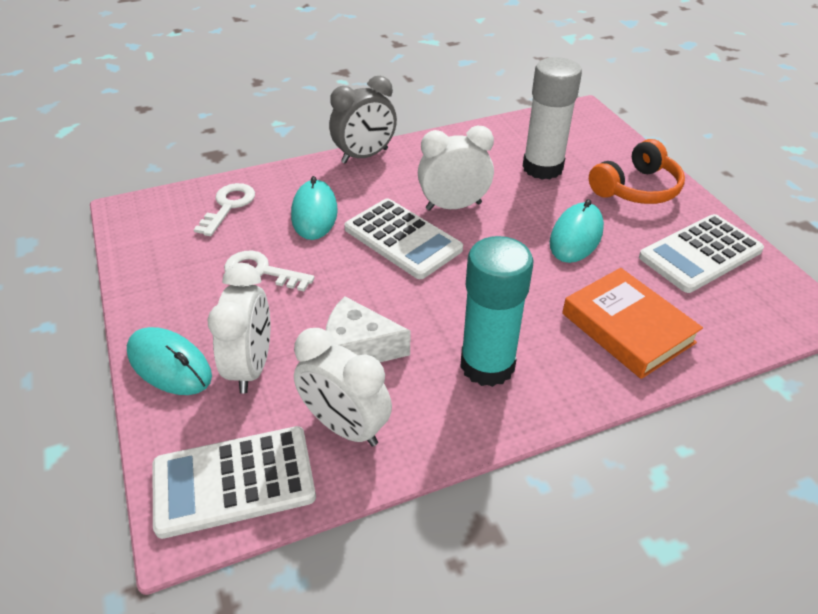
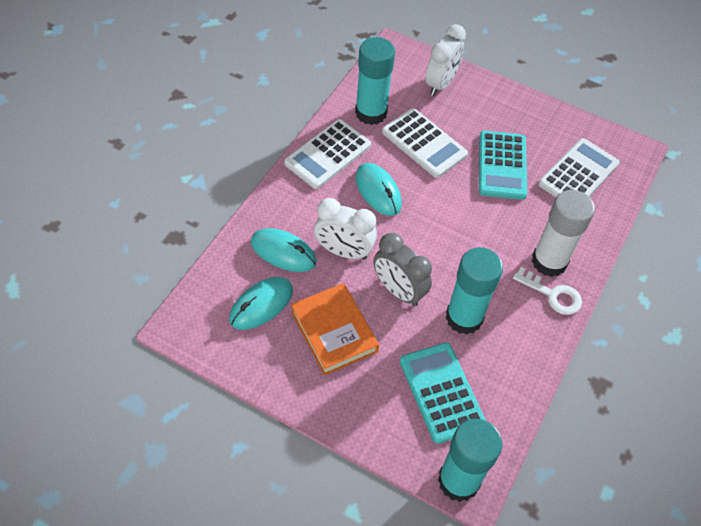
orange headphones: [589,139,685,204] = 1 -> none = 0
turquoise calculator: none = 0 -> [400,343,486,444] [479,130,527,200] = 2
turquoise glue stick: [460,236,534,387] = 1 -> [355,37,395,125] [438,419,502,502] [446,247,503,335] = 3
white cheese: [326,296,410,362] = 1 -> none = 0
white clock: [207,263,270,394] [294,328,392,447] [418,126,494,211] = 3 -> [314,198,377,260] [425,24,466,96] = 2
white key: [194,183,255,236] [224,251,315,291] = 2 -> [513,267,582,315] = 1

